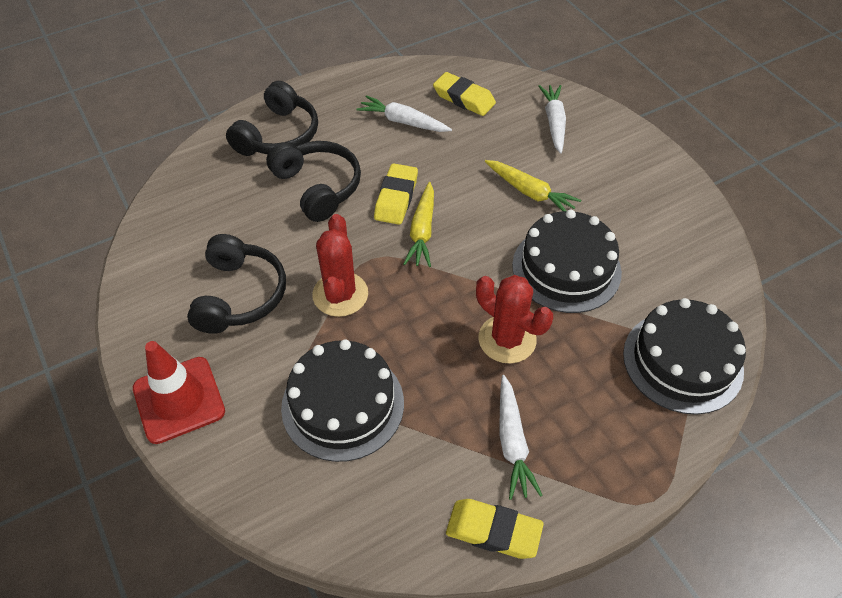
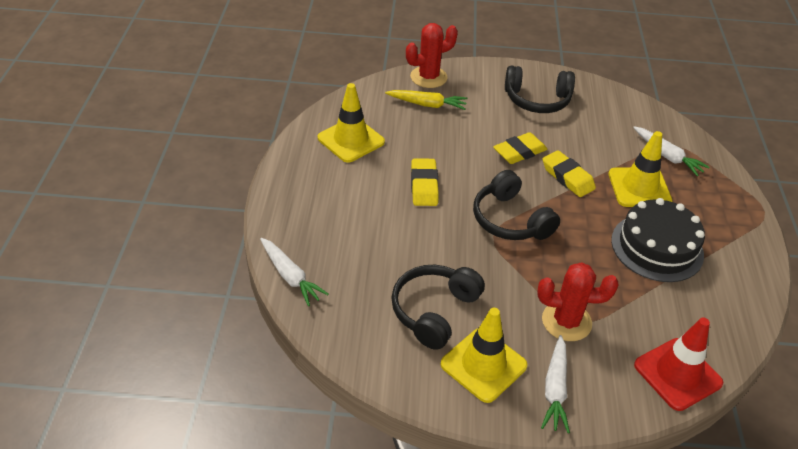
black cake: [281,339,404,462] [512,210,622,313] [623,298,746,415] = 3 -> [611,198,705,282] = 1
yellow carrot: [404,182,434,267] [485,160,581,211] = 2 -> [385,90,467,110] = 1
yellow traffic cone: none = 0 -> [318,83,385,163] [440,308,527,403] [609,131,672,207] = 3

